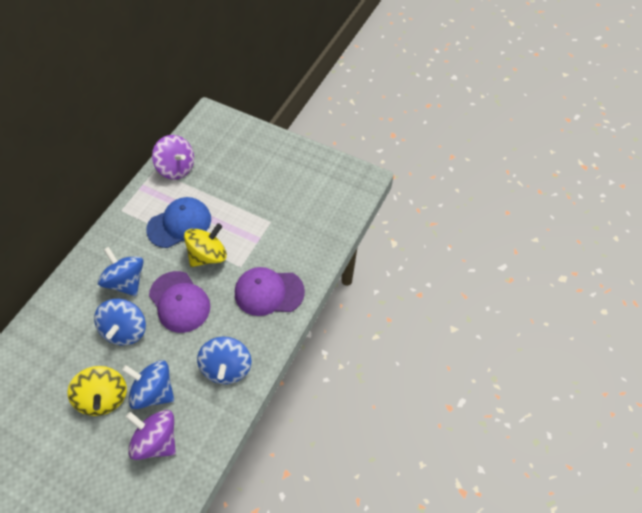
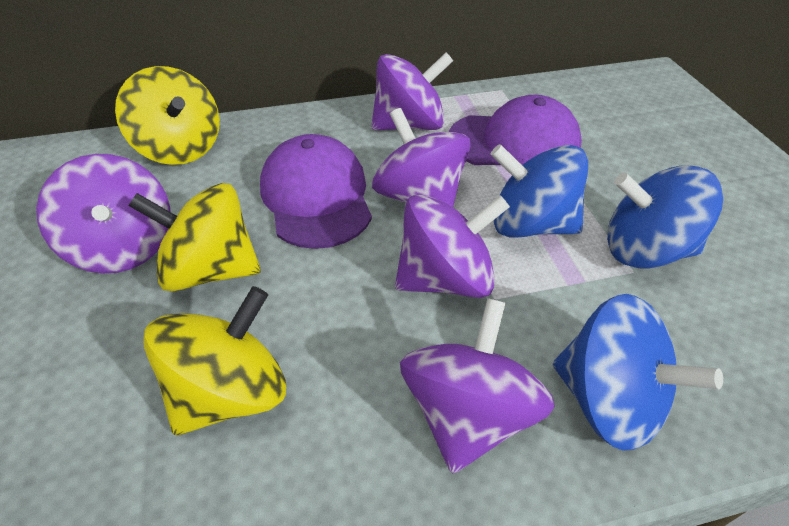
blue cap: [146,197,211,248] = 1 -> none = 0
blue spinning top: [94,299,146,345] [98,247,144,296] [122,360,174,409] [197,336,251,384] = 4 -> [491,144,588,238] [553,294,723,451] [607,165,723,268] = 3
purple spinning top: [126,410,176,460] [152,135,194,180] = 2 -> [36,154,170,274] [371,52,453,130] [372,108,471,207] [395,194,510,298] [400,298,555,473] = 5
yellow spinning top: [67,366,127,416] [184,223,227,267] = 2 -> [115,66,220,165] [129,183,261,292] [143,286,286,435] = 3

